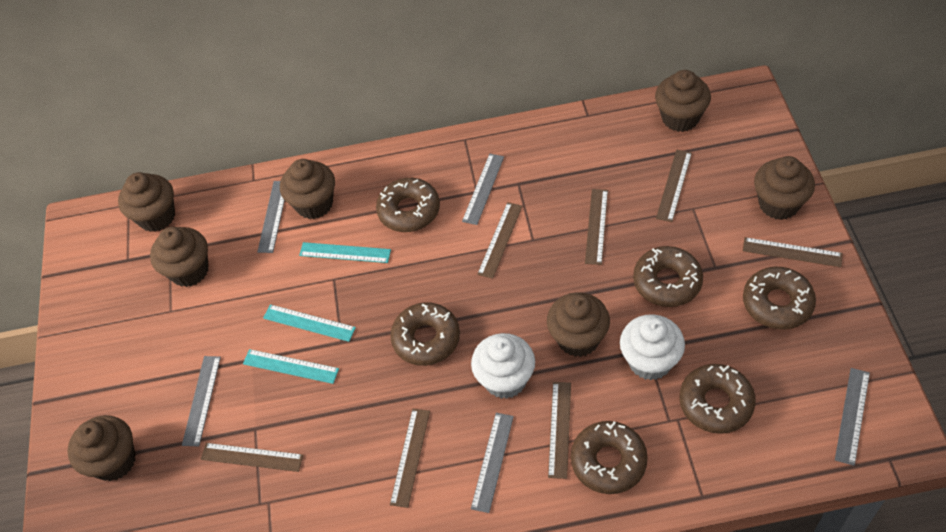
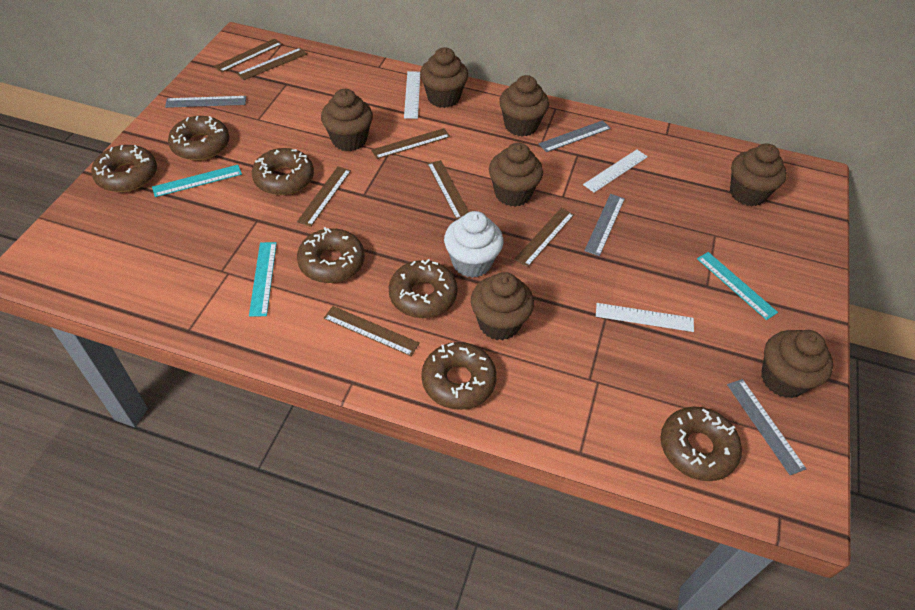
brown donut: [376,178,440,232] [390,302,460,366] [571,421,648,494] [633,246,703,307] [679,364,756,434] [743,267,816,329] = 6 -> [91,145,157,192] [168,116,229,160] [252,148,314,195] [297,227,365,283] [389,259,458,318] [421,342,497,410] [661,407,742,481] = 7
grey ruler: [182,356,221,447] [257,181,285,253] [462,154,504,225] [471,413,514,513] [835,368,870,466] = 5 -> [165,96,246,108] [539,120,611,152] [584,194,625,256] [727,379,806,475] = 4
white cupcake: [471,333,535,399] [620,314,685,380] = 2 -> [444,211,503,278] = 1
white ruler: none = 0 -> [404,71,420,119] [583,149,648,193] [596,303,694,332] = 3

